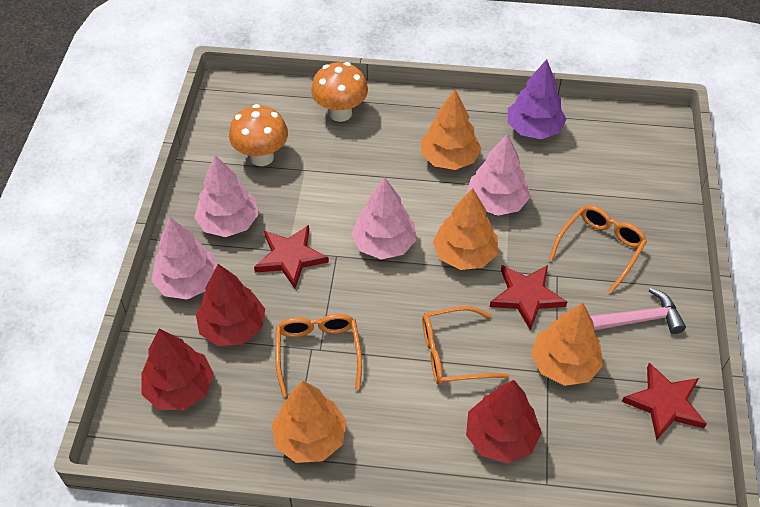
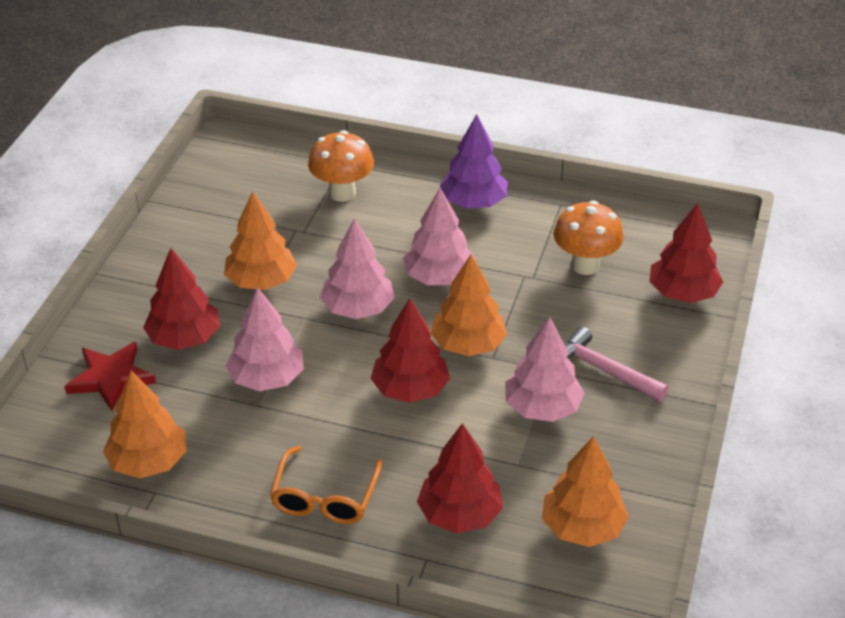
orange glasses: [275,314,362,397] [422,306,509,385] [549,205,647,293] = 3 -> [270,446,382,524] = 1
red star: [254,225,329,289] [490,265,568,330] [622,362,707,441] = 3 -> [64,342,156,411] = 1
red tree: [141,329,214,410] [196,264,265,346] [466,380,542,464] = 3 -> [143,248,220,350] [371,298,450,403] [417,423,503,533] [649,203,723,303] = 4

